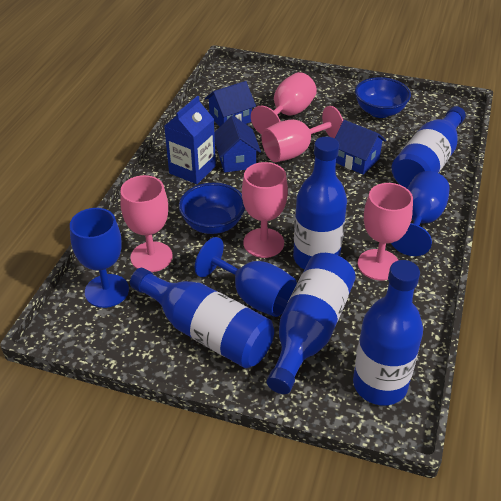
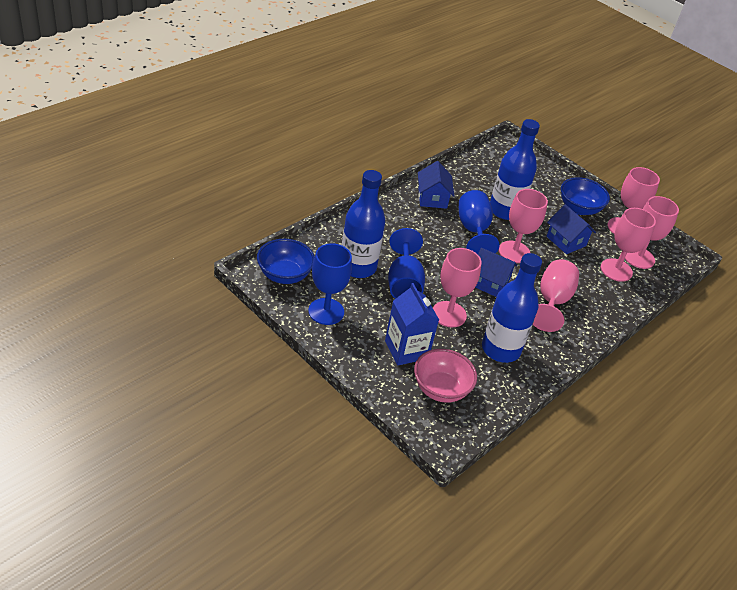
blue bottle: [130,268,274,368] [267,253,356,394] [293,137,347,270] [353,260,423,406] [391,106,466,188] = 5 -> [342,170,385,278] [482,253,542,363] [490,119,540,220] = 3
pink bowl: none = 0 -> [414,349,477,403] = 1
pink goblet: [120,175,172,272] [242,162,288,258] [251,72,317,134] [262,106,343,162] [357,183,413,280] = 5 -> [433,248,482,327] [499,189,548,263] [533,259,579,332] [601,208,656,282] [607,167,660,234] [625,196,679,269] = 6

